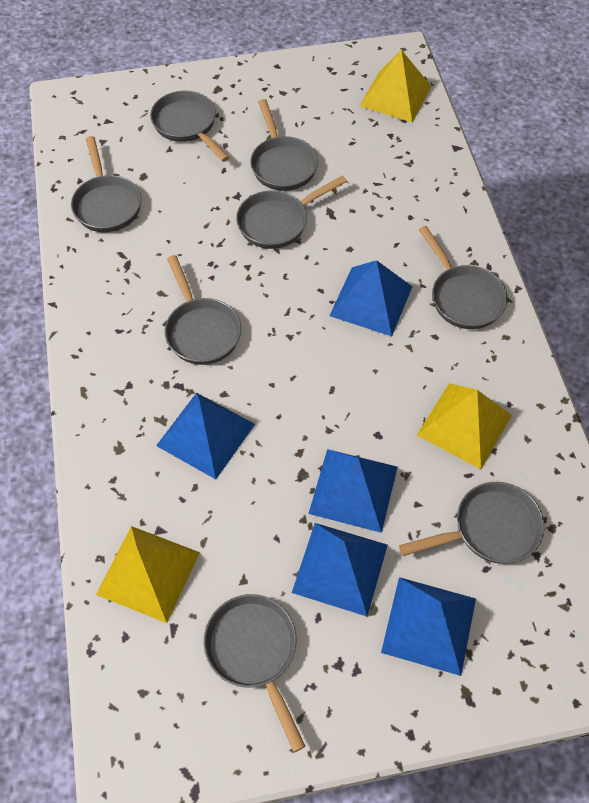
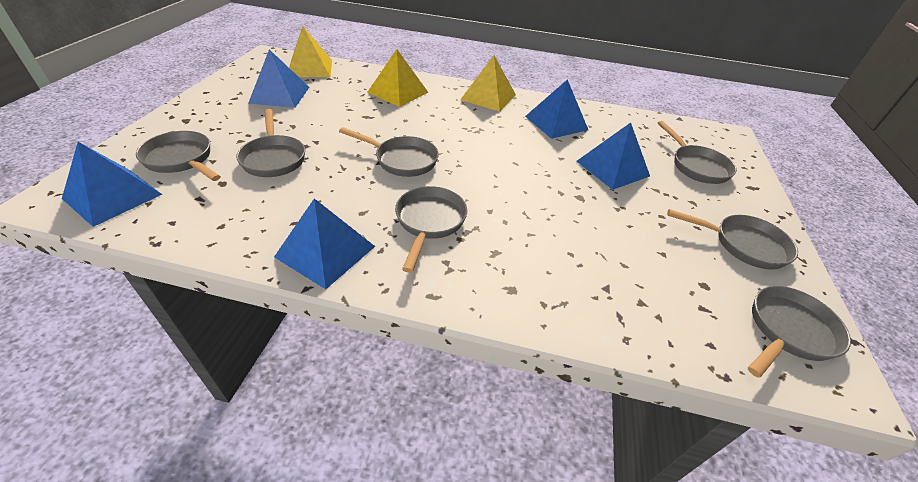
grey pan: [71,136,141,232] [150,91,230,162] [165,255,241,365] [204,594,305,752] [236,176,347,249] [250,99,318,191] [399,482,544,564] [419,226,508,329] = 8 -> [136,131,221,181] [236,109,305,177] [339,127,439,177] [395,186,467,273] [658,121,737,184] [667,209,798,270] [748,286,851,378] = 7

